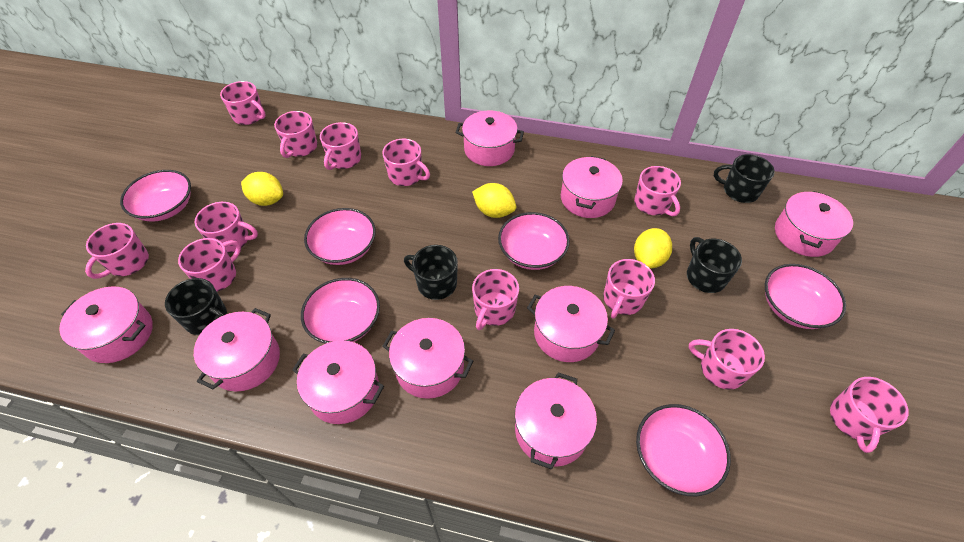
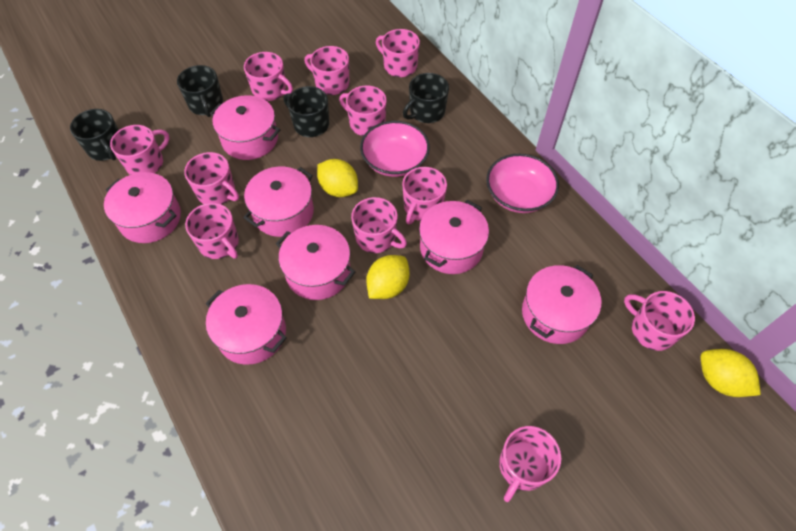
pink bowl: [120,170,191,222] [301,278,380,344] [304,208,376,265] [498,212,570,270] [636,404,731,496] [765,264,846,329] = 6 -> [360,121,430,177] [486,154,559,213] = 2
pink mug: [85,223,149,279] [178,238,241,292] [195,202,258,253] [220,81,266,125] [274,111,317,158] [320,122,361,170] [382,139,430,186] [472,269,519,330] [603,259,655,319] [634,166,681,216] [689,329,765,390] [830,377,909,453] = 12 -> [110,125,169,175] [184,152,239,205] [185,203,239,259] [244,52,293,101] [305,46,349,95] [339,86,387,136] [351,197,407,253] [376,29,420,77] [402,167,447,225] [499,426,561,502] [624,291,695,351] = 11
pink pot: [59,286,153,363] [194,308,280,391] [292,341,384,424] [383,318,473,399] [455,110,524,166] [515,372,597,469] [527,286,615,362] [561,156,623,218] [775,191,853,257] = 9 -> [104,172,181,243] [206,284,287,365] [210,95,280,160] [243,167,314,237] [276,225,355,300] [419,200,489,274] [522,265,601,344] = 7

